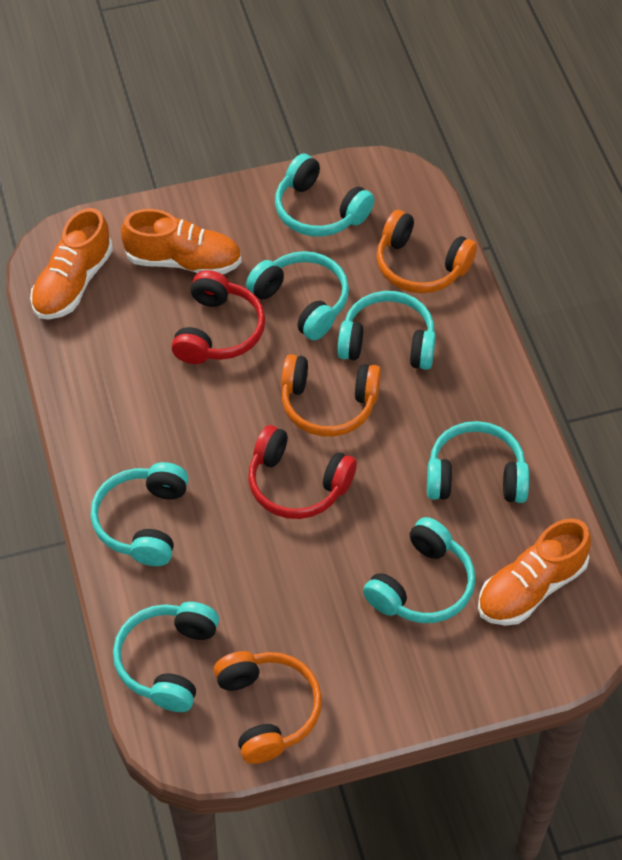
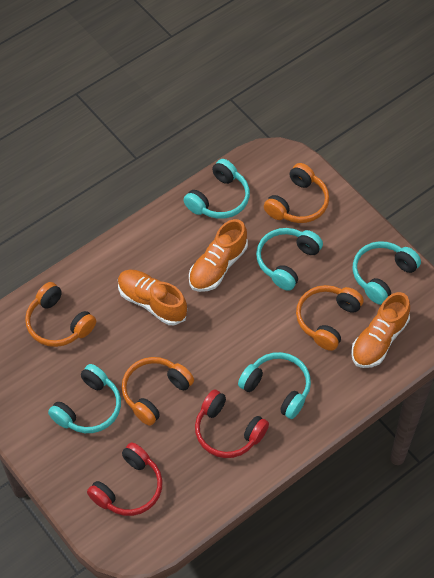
orange headphones: [214,651,322,764] [281,354,381,437] [376,210,477,293] = 3 -> [25,282,96,347] [122,357,194,426] [264,163,329,223] [296,285,364,351] = 4
turquoise headphones: [90,462,189,566] [113,602,219,712] [246,251,349,340] [275,154,375,237] [337,291,436,370] [363,517,475,623] [427,421,529,503] = 7 -> [48,364,121,433] [184,159,250,219] [238,352,311,419] [256,228,323,291] [353,241,421,305] = 5

